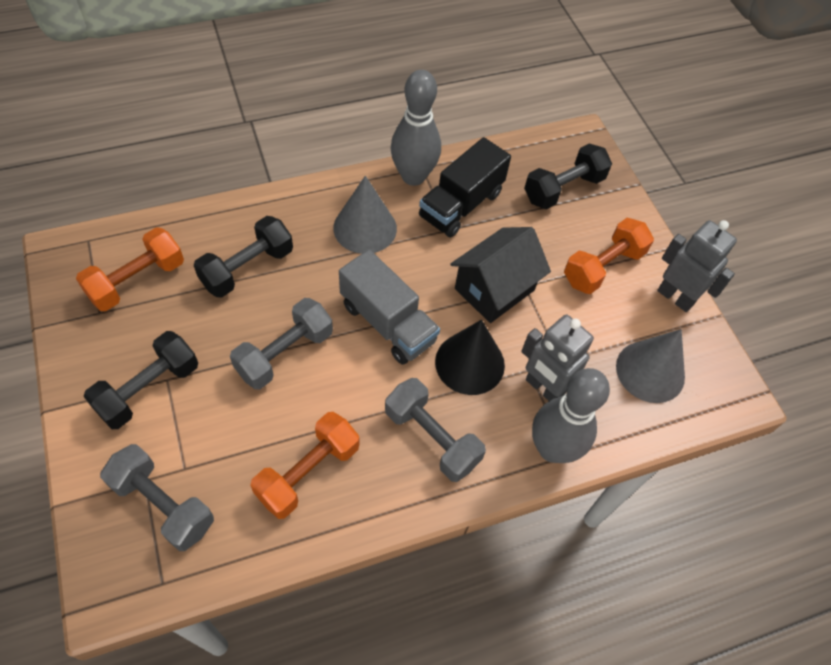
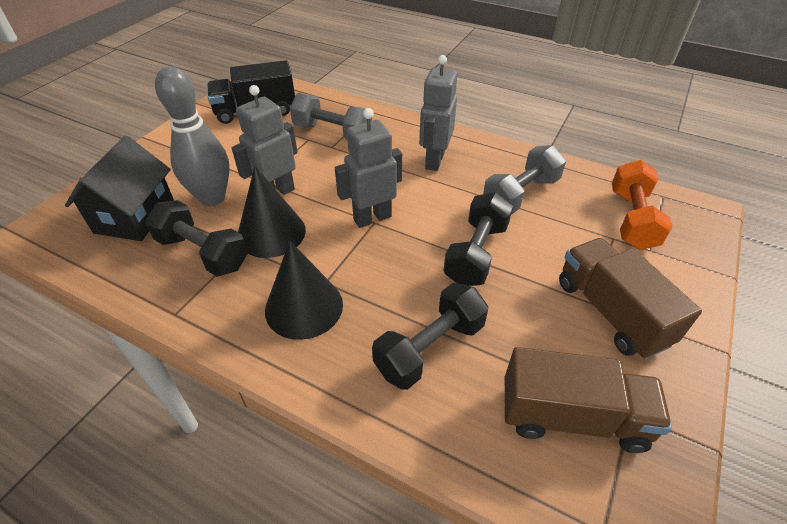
black cone: [435,319,505,395] = 1 -> [238,166,306,258] [265,241,343,340] = 2
brown truck: none = 0 -> [505,347,672,453] [559,238,702,360] = 2
grey bowling pin: [390,70,441,186] [532,368,610,463] = 2 -> [155,66,230,206] = 1
grey cone: [333,176,397,254] [616,329,685,403] = 2 -> none = 0
grey dumbbell: [100,444,214,551] [230,298,333,389] [385,378,486,482] = 3 -> [290,93,372,139] [483,145,566,214] = 2
grey robot: [521,315,594,401] [657,220,737,312] = 2 -> [232,85,298,195] [335,108,402,228] [419,55,457,171] = 3
grey truck: [339,250,440,365] = 1 -> none = 0
orange dumbbell: [76,227,184,311] [250,412,359,519] [564,218,654,294] = 3 -> [612,160,672,250] = 1

